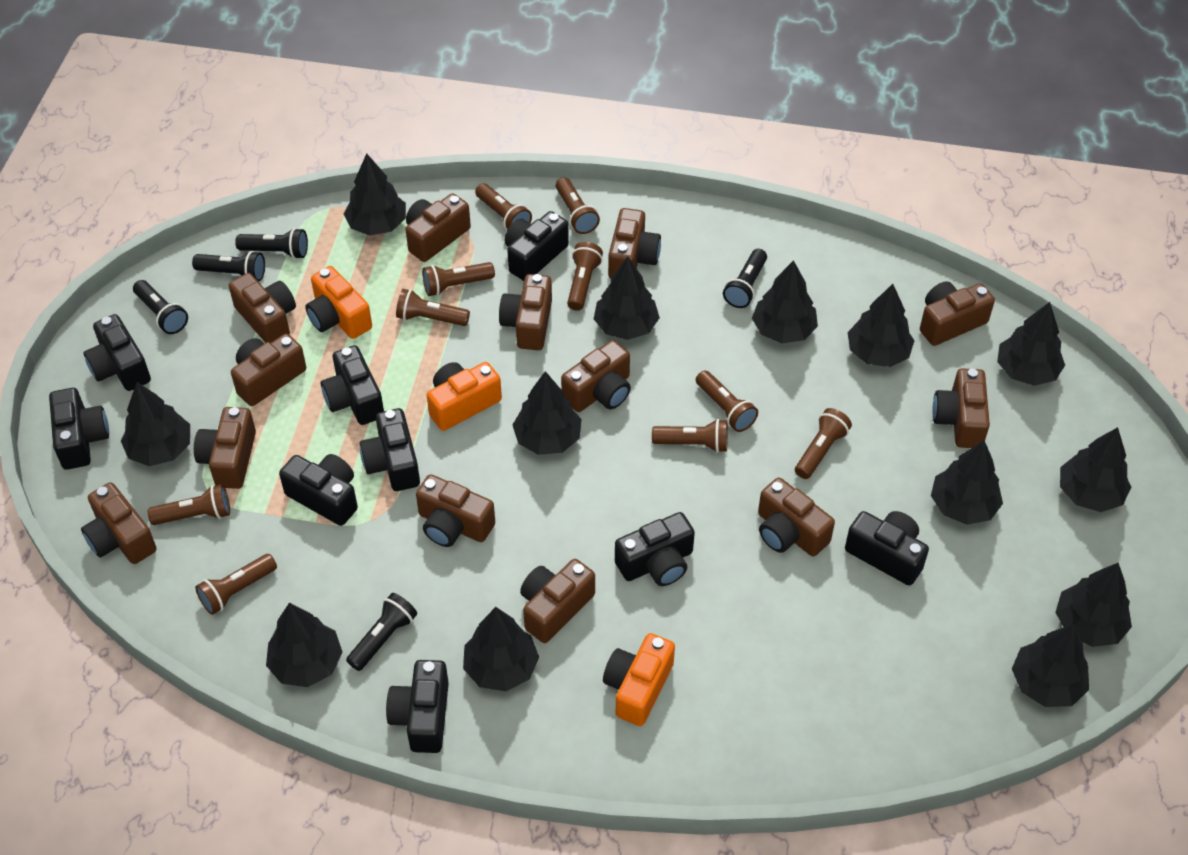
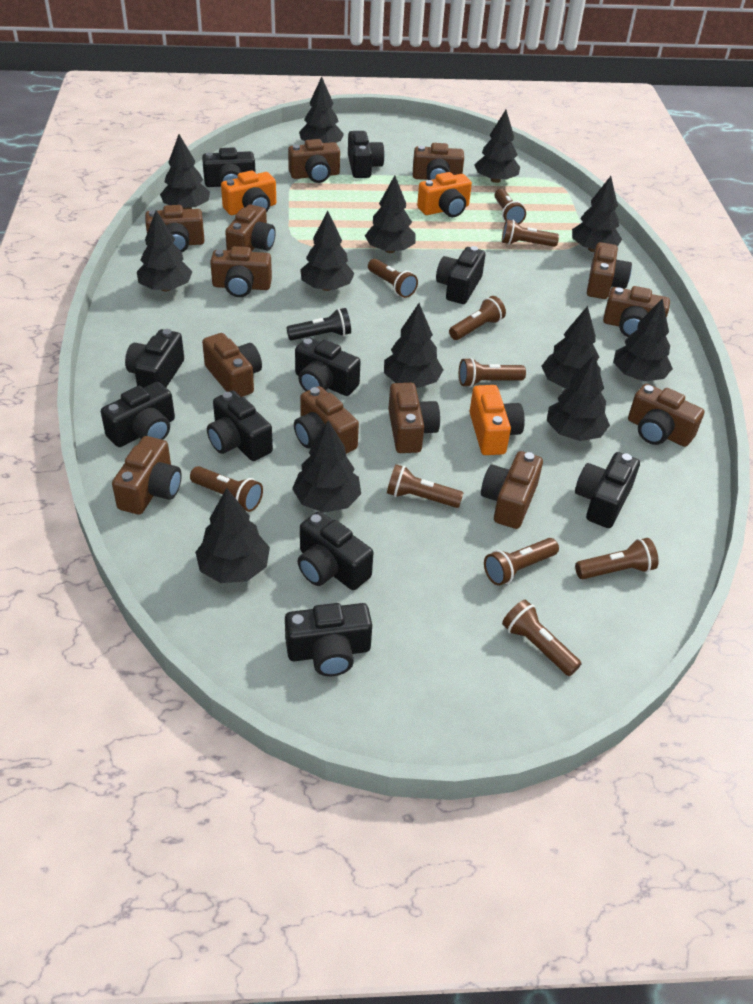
black camera: [49,388,109,470] [83,314,151,391] [279,454,358,526] [321,345,384,425] [360,408,420,491] [386,660,449,753] [504,211,569,281] [615,512,695,586] [845,511,929,586] = 9 -> [101,382,175,447] [125,329,184,388] [202,147,256,187] [207,391,273,461] [285,603,372,677] [295,337,361,396] [297,511,374,590] [348,131,385,178] [436,246,485,304] [575,452,640,528] = 10
black flashlight: [133,280,188,334] [192,251,265,282] [235,228,308,259] [346,593,417,671] [723,249,767,308] = 5 -> [286,308,351,341] = 1

